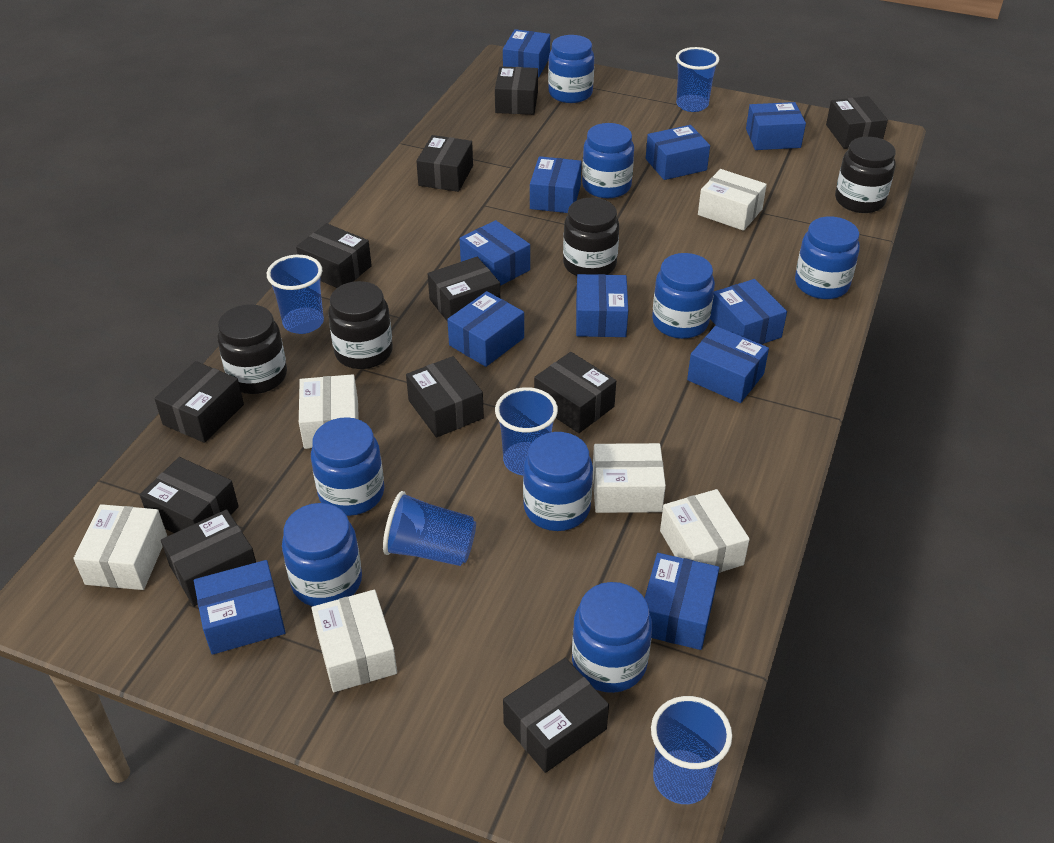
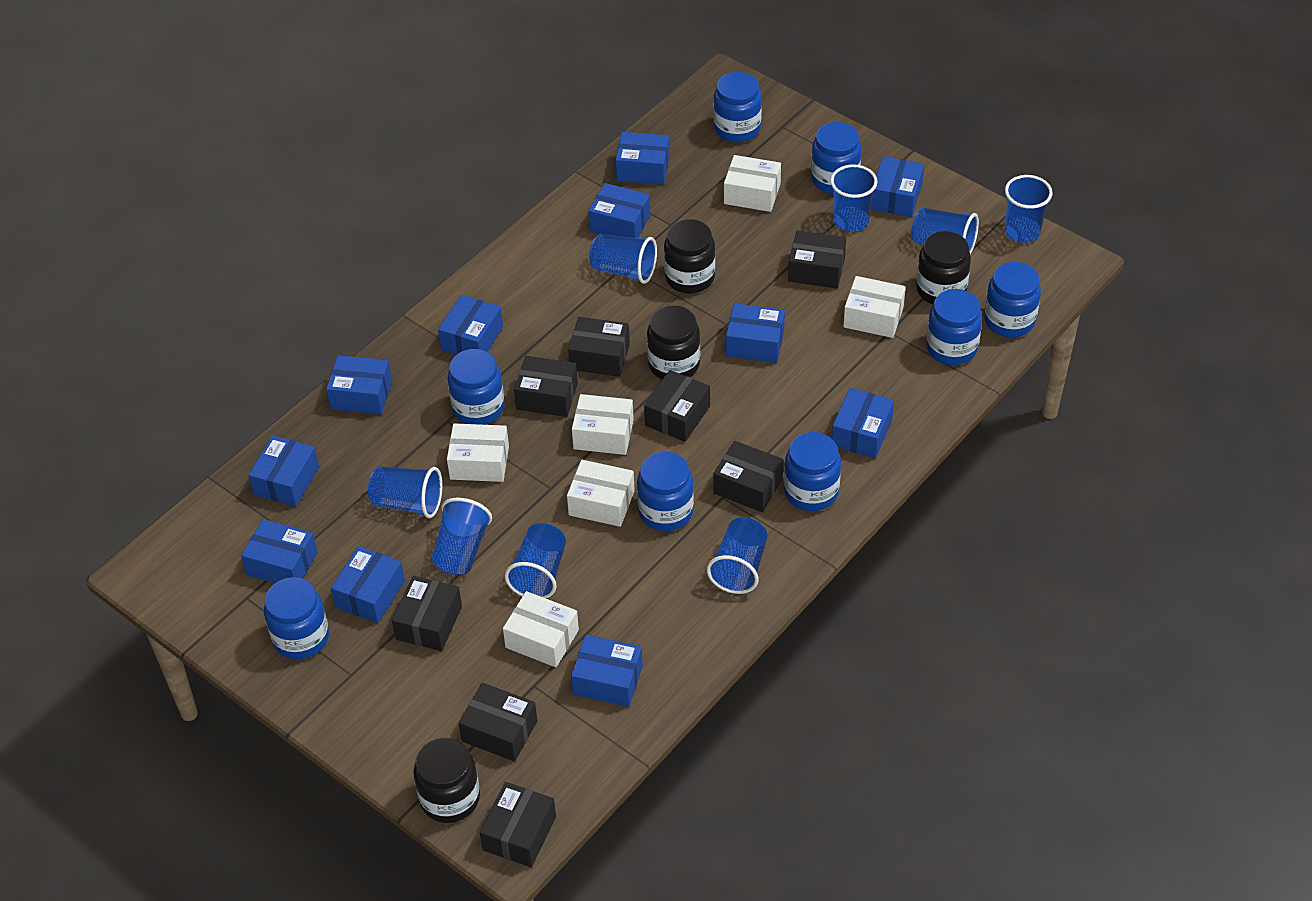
black box: [140,457,239,533] [154,361,244,443] [161,509,256,606] [296,223,372,288] [406,356,484,438] [416,135,473,192] [428,257,500,322] [495,66,538,115] [503,658,609,773] [534,352,616,433] [826,96,888,149] = 11 -> [392,576,462,651] [459,683,537,761] [480,782,556,867] [514,356,578,417] [568,317,630,377] [644,370,710,442] [713,441,783,512] [788,230,846,288] = 8
blue cup: [267,255,324,334] [383,491,476,566] [495,387,558,475] [651,696,732,804] [676,47,719,112] = 5 -> [368,467,442,518] [432,498,492,575] [505,523,566,598] [589,234,657,284] [707,517,767,594] [830,164,877,232] [911,208,979,255] [1005,175,1053,243] = 8

